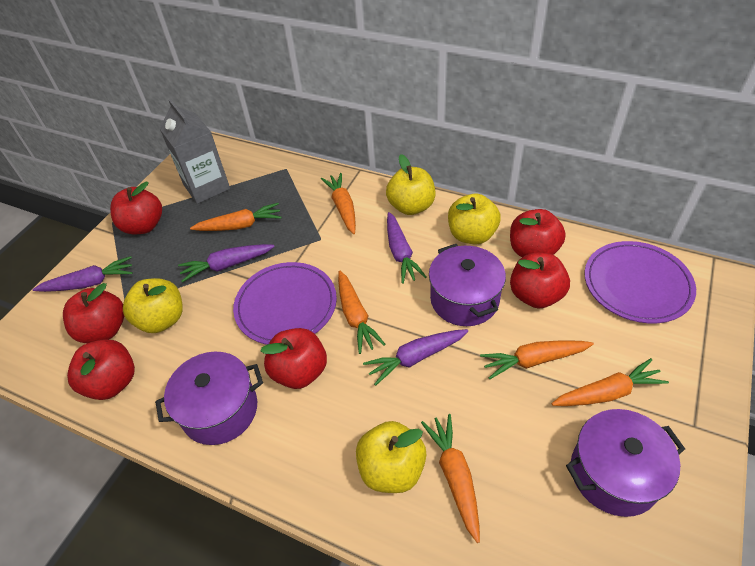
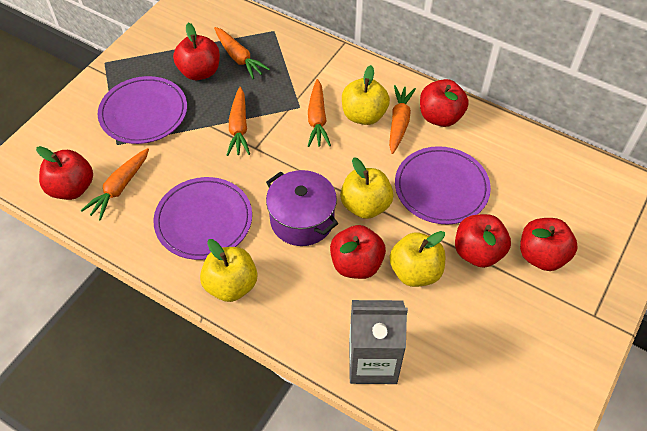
orange carrot: [190,203,282,231] [321,173,356,234] [338,271,385,354] [421,414,480,543] [480,340,594,379] [551,358,669,406] = 6 -> [81,148,149,220] [214,27,270,79] [227,87,250,156] [308,79,331,147] [389,85,416,154] = 5
purple carrot: [33,256,133,292] [178,244,275,283] [363,329,468,386] [387,212,426,284] = 4 -> none = 0
purple plate: [233,262,337,345] [585,241,696,323] = 2 -> [98,76,187,144] [154,177,252,260] [395,146,491,225] = 3
purple pot: [155,352,263,445] [429,244,506,326] [566,409,685,517] = 3 -> [266,170,338,246] = 1

